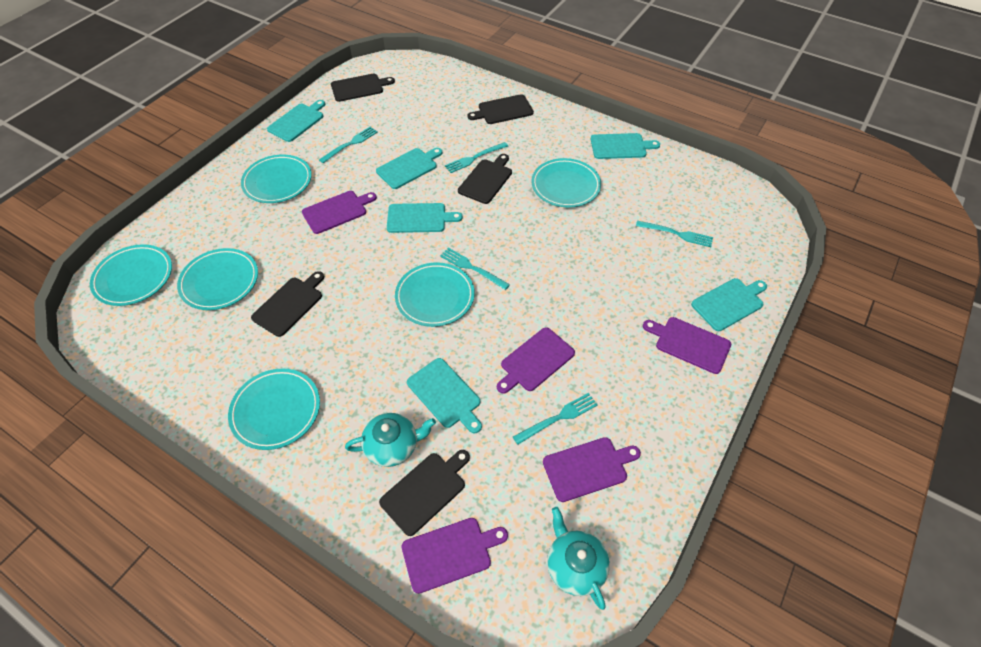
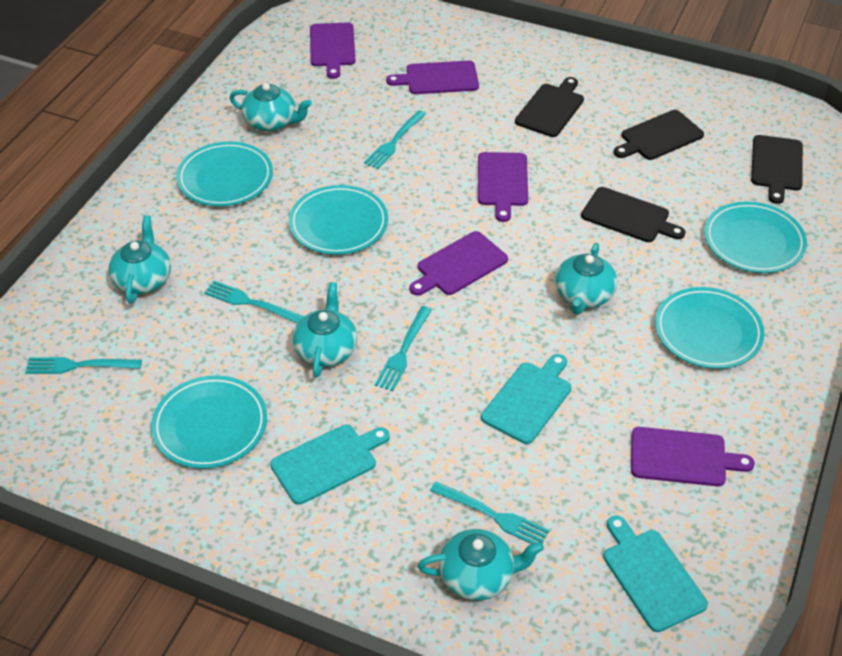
black cutting board: [251,271,324,337] [331,74,395,102] [379,450,470,536] [458,154,512,204] [468,94,534,124] = 5 -> [515,77,584,137] [581,187,685,242] [614,110,704,160] [751,135,803,204] = 4
turquoise cutting board: [267,100,325,142] [376,148,442,189] [387,203,463,233] [407,358,482,433] [591,133,660,159] [691,278,767,331] = 6 -> [270,425,390,505] [481,354,572,444] [603,515,708,632] = 3
turquoise plate: [90,244,172,306] [177,248,258,310] [228,368,320,450] [241,155,312,203] [395,262,475,327] [531,158,601,208] = 6 -> [151,375,267,469] [176,142,273,206] [289,185,388,255] [655,287,765,369] [704,202,807,273] = 5
turquoise teapot: [345,413,436,467] [547,507,610,610] = 2 -> [108,215,171,304] [230,83,312,131] [292,282,357,377] [418,529,544,601] [555,243,618,315] = 5

